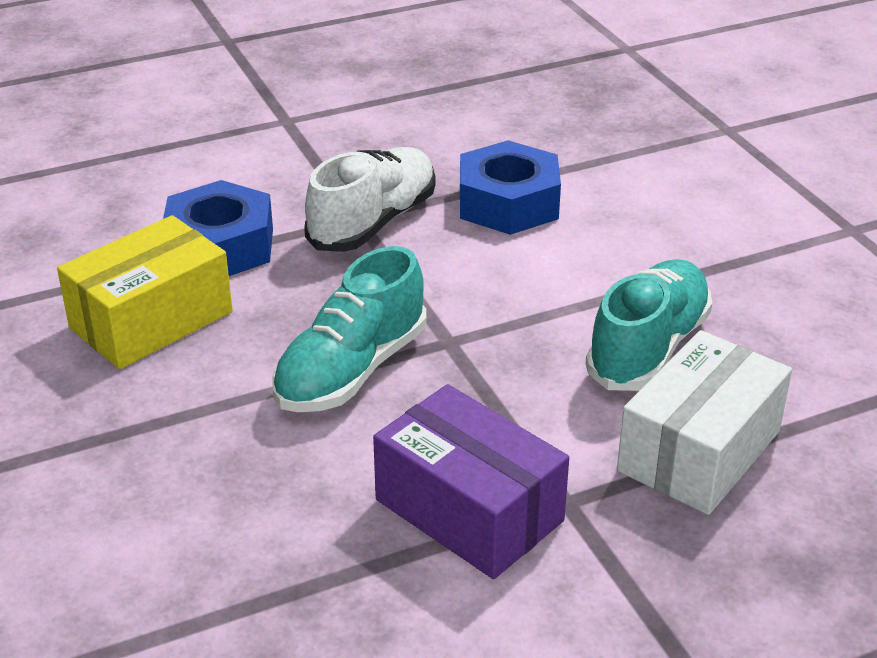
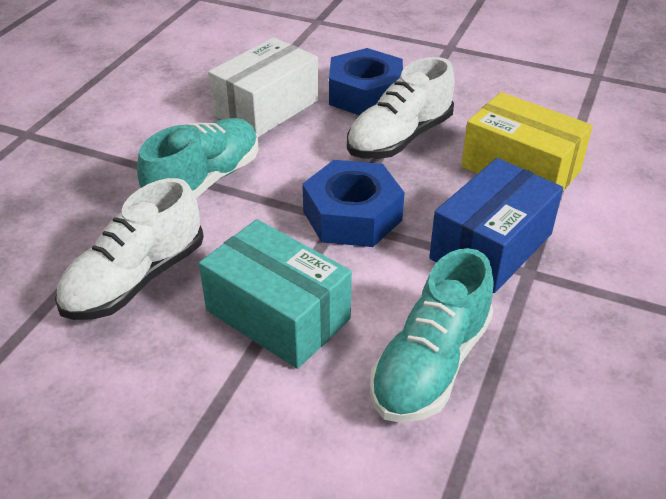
blue box: none = 0 -> [429,158,563,293] = 1
purple box: [373,384,569,579] = 1 -> none = 0
turquoise box: none = 0 -> [199,219,352,369] = 1
white shoe: [304,147,435,252] = 1 -> [55,178,204,320] [347,57,455,159] = 2

